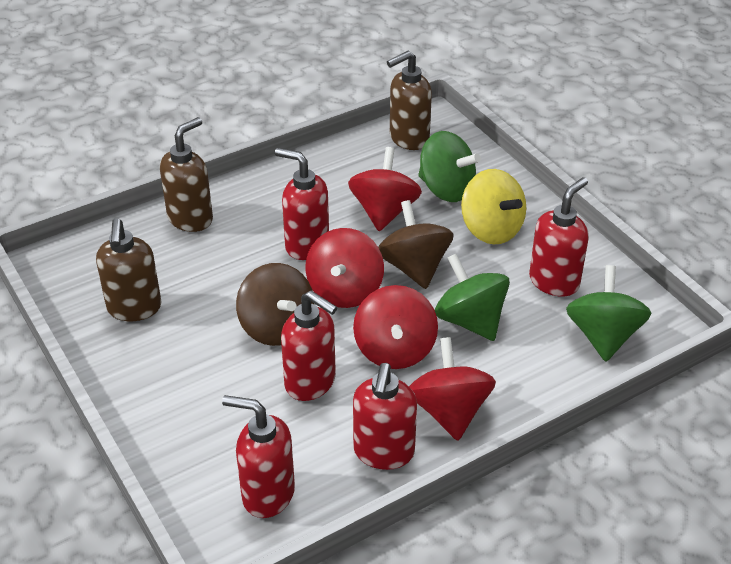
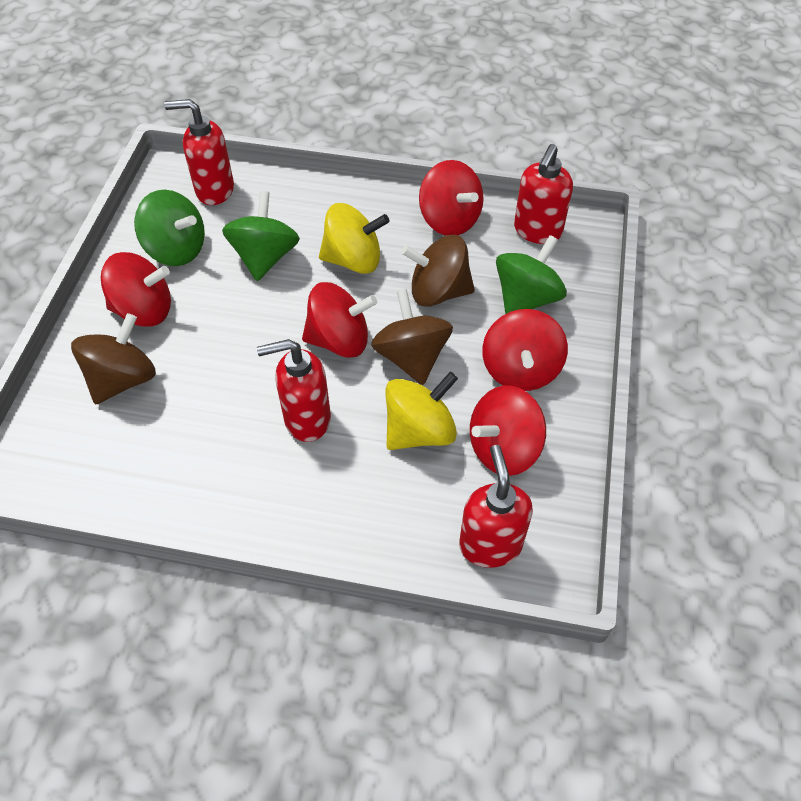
brown soap dispenser: [96,218,161,321] [160,117,213,232] [387,51,432,150] = 3 -> none = 0
brown spinning top: [236,263,314,346] [378,200,454,289] = 2 -> [71,313,156,405] [371,289,453,385] [401,235,475,307] = 3
red soap dispenser: [222,395,295,518] [275,148,329,260] [281,291,337,401] [353,363,417,470] [529,177,589,297] = 5 -> [164,99,234,205] [257,339,331,442] [459,445,533,568] [514,144,573,244] = 4
red spinning top: [305,228,384,308] [348,147,422,231] [353,285,438,369] [409,337,496,441] = 4 -> [101,252,171,327] [302,282,377,358] [419,160,484,236] [470,386,546,476] [482,309,568,391] = 5
yellow spinning top: [461,169,526,244] = 1 -> [319,203,390,274] [385,372,458,450] = 2

